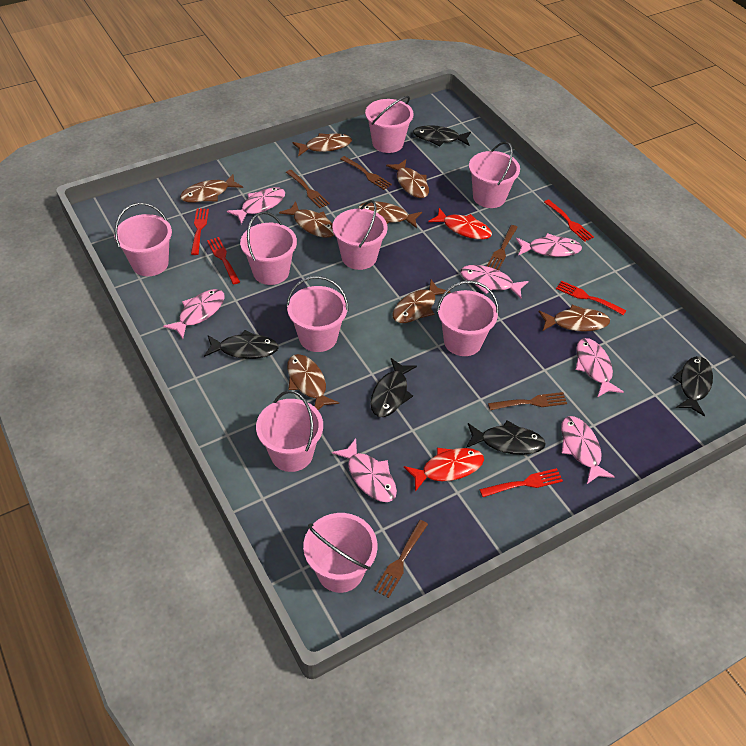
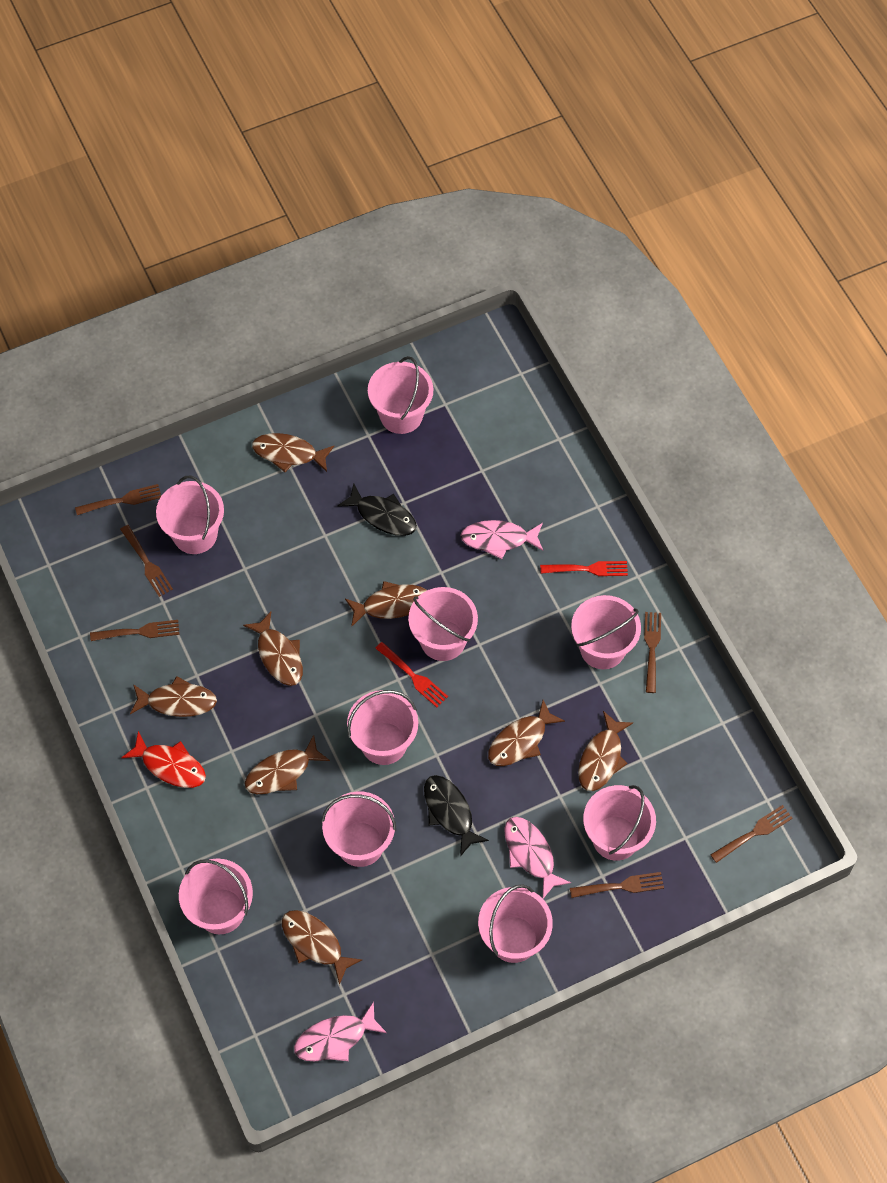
black fish: [204,330,279,359] [370,358,417,417] [413,125,471,146] [466,420,546,455] [672,356,713,416] = 5 -> [337,483,417,536] [424,775,489,857] = 2
brown fork: [286,170,330,208] [340,156,392,190] [374,520,428,598] [487,225,518,270] [488,392,567,410] = 5 -> [75,484,161,515] [90,620,180,641] [120,525,173,597] [570,872,664,898] [644,612,661,693] [710,805,793,863] = 6
pink fish: [163,289,225,339] [227,187,285,224] [332,438,397,502] [460,265,529,298] [516,233,582,257] [561,416,615,484] [576,338,624,397] = 7 -> [294,1002,387,1061] [460,520,543,559] [504,817,571,898] = 3
red fish: [404,448,484,492] [428,208,492,240] = 2 -> [121,731,206,788] = 1
red fork: [191,209,209,255] [207,237,240,285] [480,468,563,497] [544,199,594,242] [556,281,626,315] = 5 -> [375,642,448,707] [540,561,628,576] = 2

